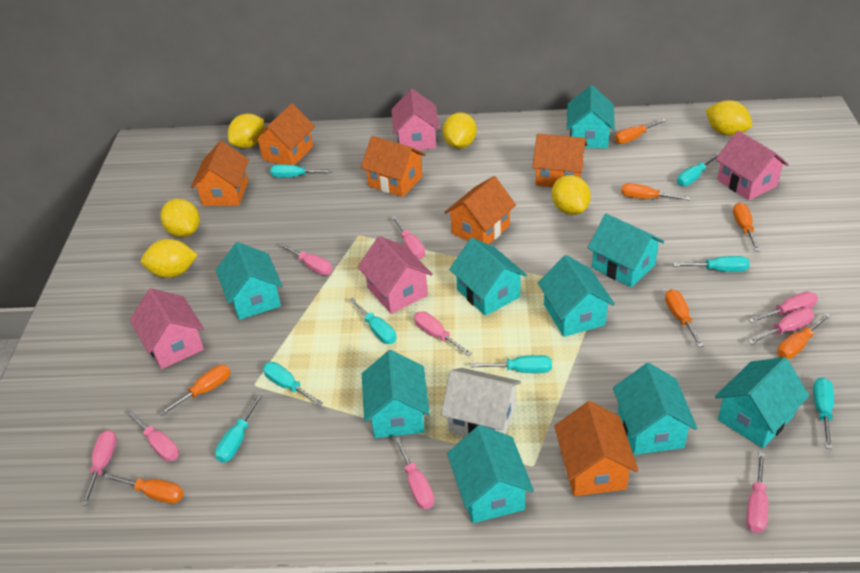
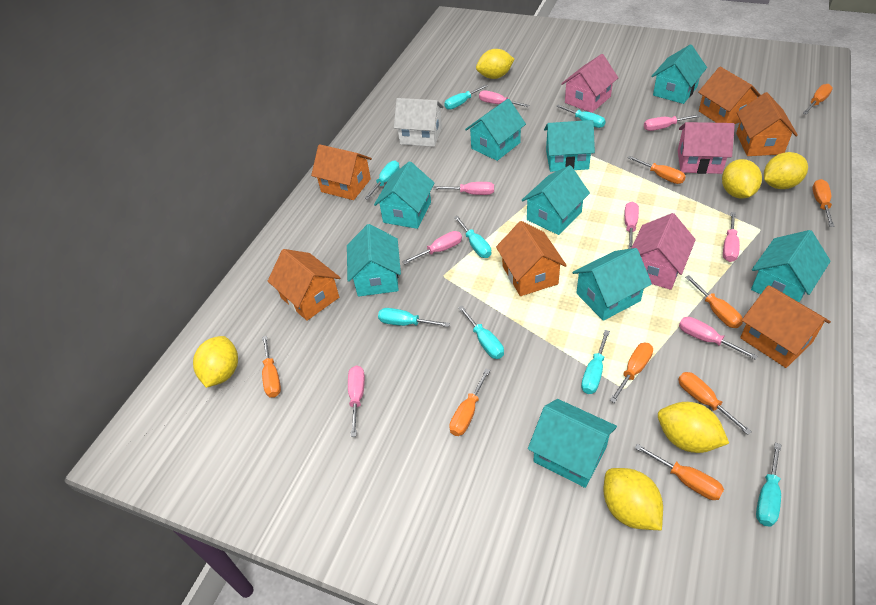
orange screwdriver: [103,473,184,504] [159,365,231,416] [615,119,666,144] [621,183,690,200] [665,289,703,347] [733,203,760,251] [777,313,831,359] = 7 -> [262,336,281,398] [449,369,490,436] [610,343,653,403] [628,156,686,184] [635,444,724,500] [678,372,752,435] [685,275,743,328] [803,84,833,114] [812,179,835,227] = 9
pink house: [130,288,204,369] [358,236,433,314] [391,89,440,150] [715,131,789,200] = 4 -> [561,54,618,113] [631,213,696,290] [678,122,735,174] = 3
pink screwdriver: [81,430,117,506] [127,410,179,461] [279,243,333,275] [391,216,425,259] [394,437,435,509] [414,311,472,356] [746,452,768,533] [748,291,818,323] [748,308,814,345] = 9 -> [348,366,365,437] [402,231,462,264] [433,182,494,195] [479,91,529,107] [624,202,639,249] [644,114,700,131] [679,317,758,360] [723,212,740,262] = 8

